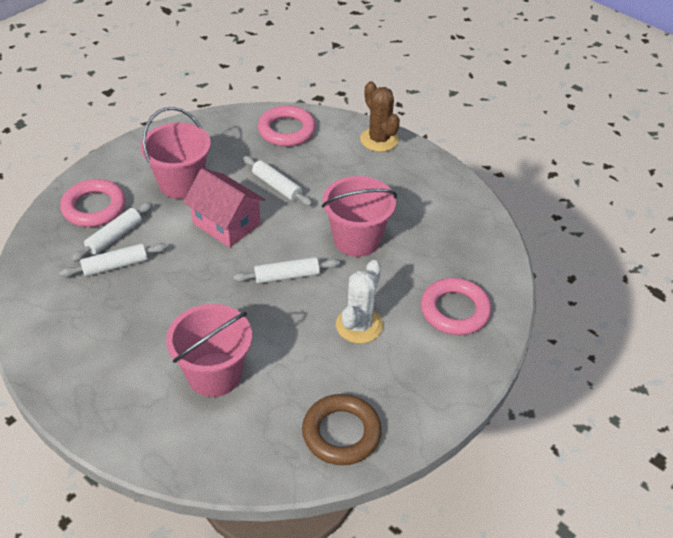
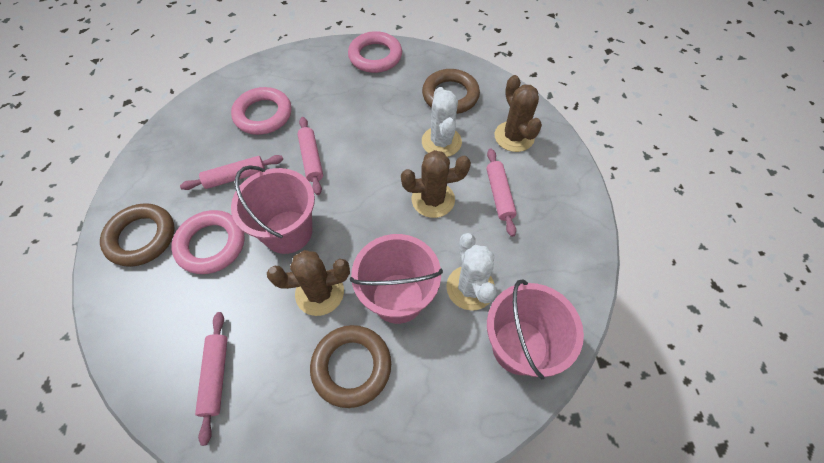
brown cactus: [360,81,400,152] = 1 -> [267,250,350,316] [401,150,471,218] [495,75,542,152] = 3
brown ring: [302,394,382,465] = 1 -> [100,203,175,267] [310,325,391,408] [422,69,480,114] = 3
pink house: [183,168,265,248] = 1 -> none = 0
pink rolling pin: none = 0 -> [180,155,283,190] [195,312,228,446] [297,117,323,195] [486,148,517,237] = 4
white cactus: [336,260,383,344] = 1 -> [422,87,462,157] [446,233,497,311] = 2
white rolling pin: [59,243,167,277] [71,202,153,262] [233,257,340,284] [243,156,313,206] = 4 -> none = 0

